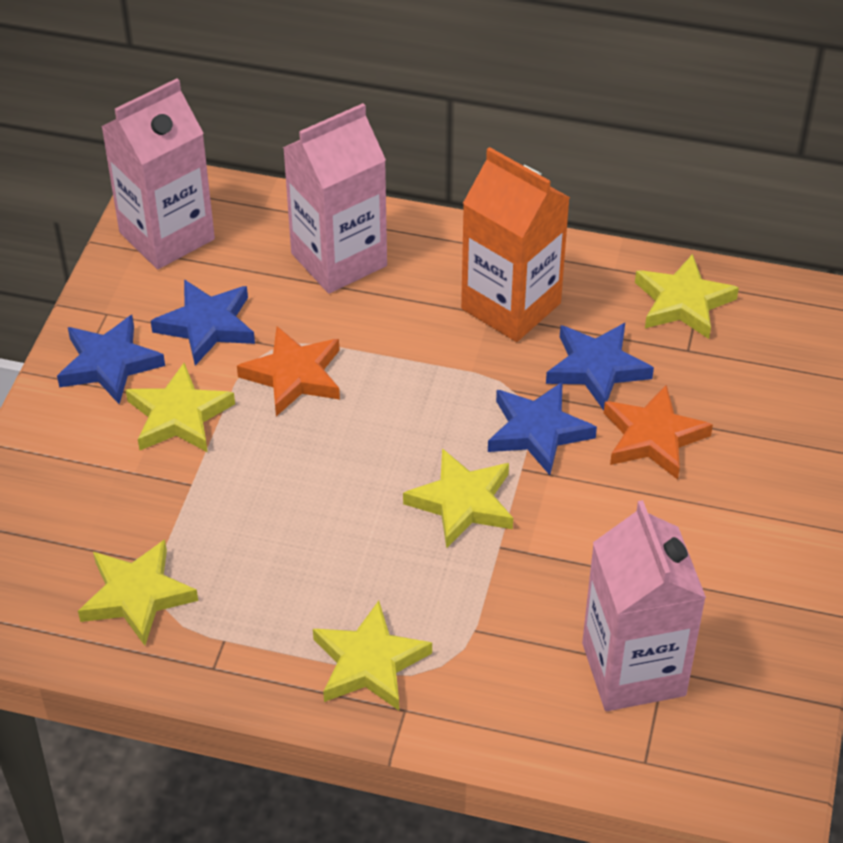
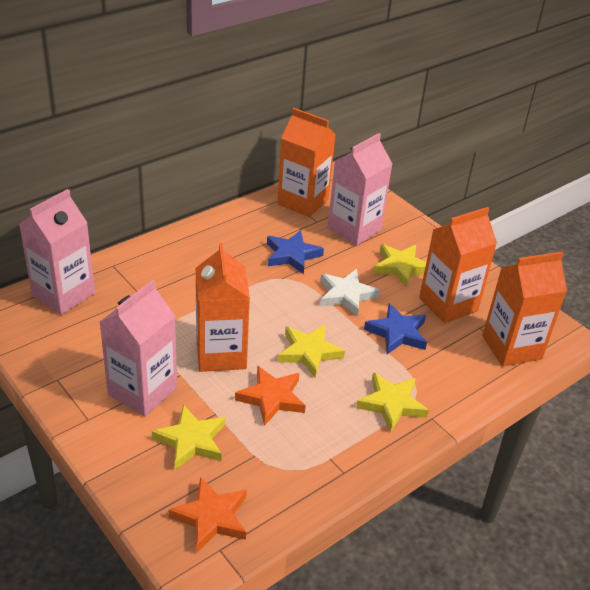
blue star: [57,315,165,404] [151,280,255,366] [488,382,597,475] [546,323,654,410] = 4 -> [267,230,324,274] [364,303,427,354] = 2
orange carton: [461,147,570,342] = 1 -> [196,243,250,372] [277,108,336,217] [419,207,497,323] [482,252,567,366] = 4
white star: none = 0 -> [320,269,380,316] = 1
yellow star: [78,539,198,646] [126,363,235,452] [313,601,432,710] [403,448,513,548] [635,254,739,339] = 5 -> [152,405,225,470] [278,324,345,377] [356,372,429,433] [373,244,426,287] = 4

